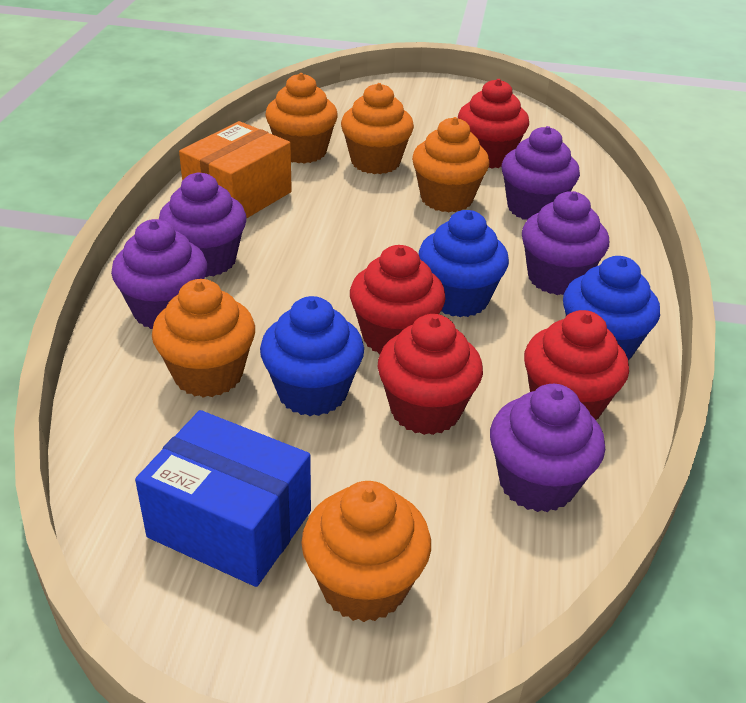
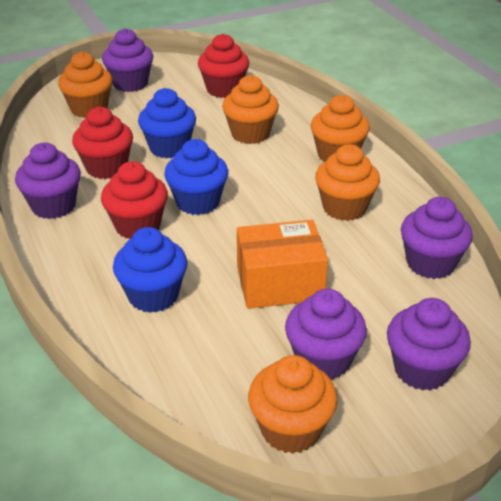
blue box: [135,410,311,587] = 1 -> none = 0
red cupcake: [350,245,446,354] [378,314,483,435] [458,79,529,169] [524,310,629,420] = 4 -> [72,107,133,179] [101,161,168,239] [198,34,249,98] = 3

